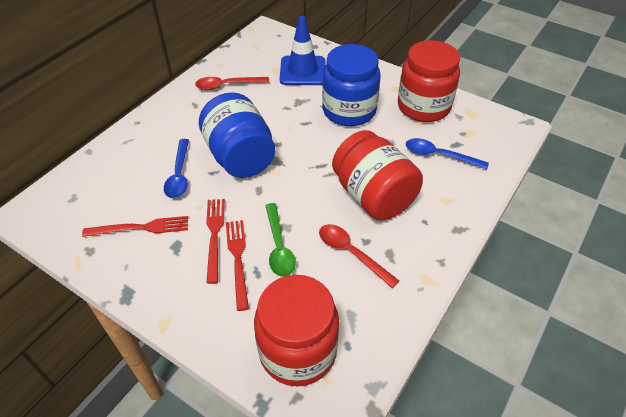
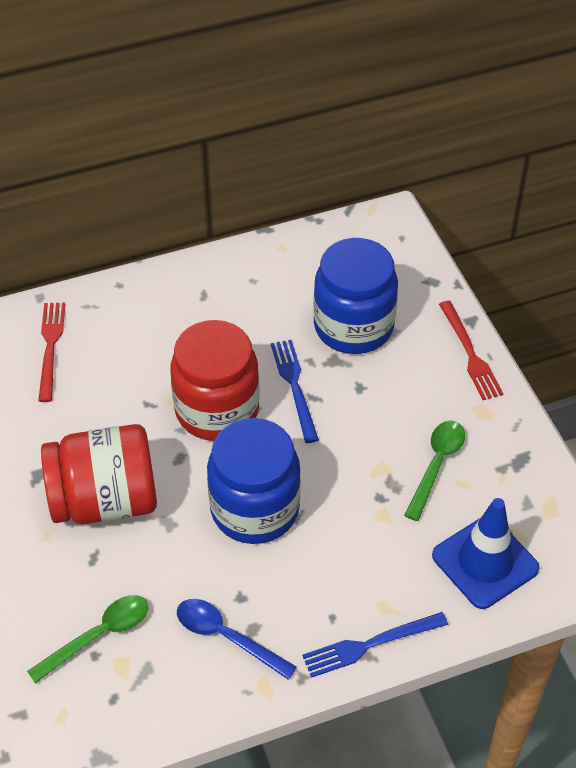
blue fork: none = 0 -> [271,340,319,443] [302,612,448,678] = 2
blue spoon: [164,139,189,198] [406,138,489,169] = 2 -> [177,599,297,680] = 1
green spoon: [265,203,296,277] = 1 -> [27,595,148,683] [404,421,465,521] = 2
red fork: [82,216,188,237] [206,199,225,284] [226,220,249,311] = 3 -> [38,303,65,402] [439,301,503,400] = 2
red jar: [254,275,339,386] [332,130,423,220] [398,40,460,122] = 3 -> [41,424,157,524] [170,320,260,441] = 2
red spoon: [195,77,269,90] [319,224,399,288] = 2 -> none = 0

